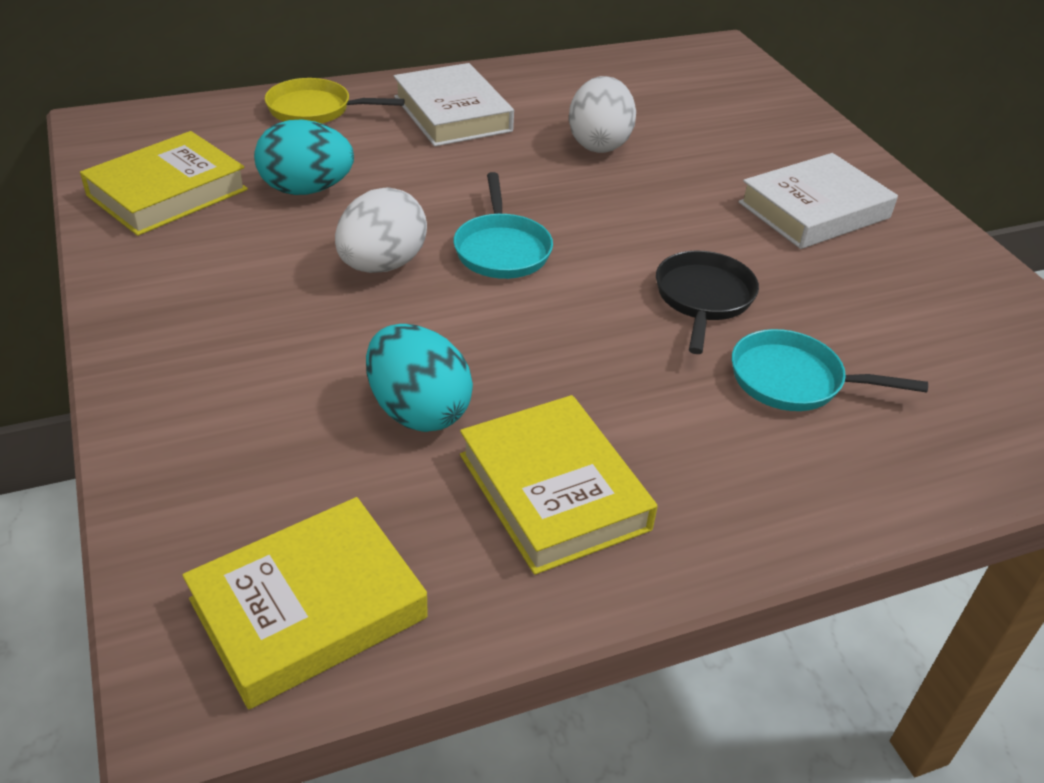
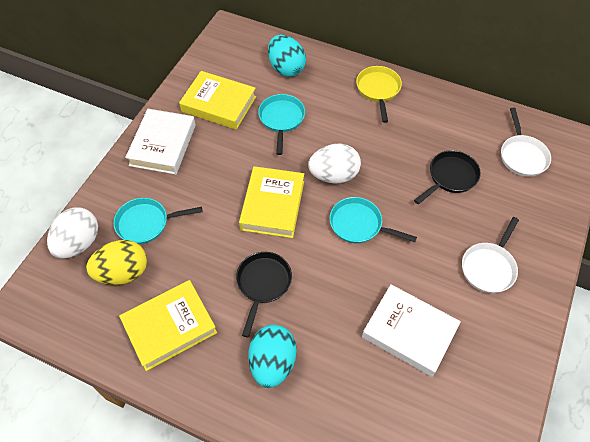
black pan: [656,251,759,354] = 1 -> [236,252,292,337] [414,150,481,204] = 2
turquoise pan: [453,172,553,279] [732,329,928,411] = 2 -> [113,198,203,244] [258,94,305,155] [329,197,417,243] = 3
white pan: none = 0 -> [462,217,519,293] [501,108,551,177] = 2
yellow egg: none = 0 -> [86,240,147,285] = 1

